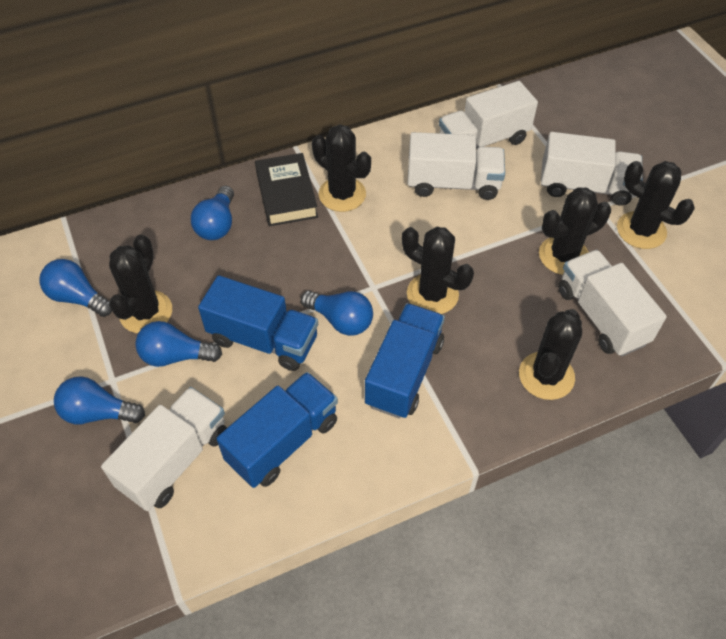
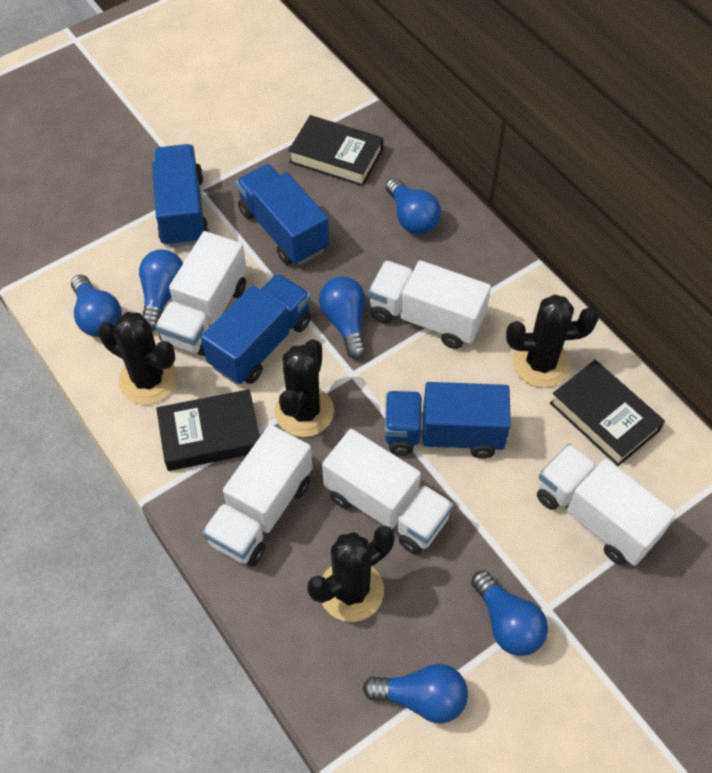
black book: [255,153,318,226] = 1 -> [156,389,260,471] [288,115,383,186] [550,360,665,466] = 3
black cactus: [109,234,172,333] [312,124,371,212] [402,227,474,314] [519,309,582,400] [539,187,611,275] [617,161,695,249] = 6 -> [98,312,177,405] [275,339,334,437] [307,525,395,622] [506,294,599,388] = 4
blue light bulb: [39,259,112,317] [54,376,145,424] [135,321,222,367] [191,186,234,240] [301,291,373,336] = 5 -> [71,275,122,337] [139,250,183,331] [319,277,366,359] [363,664,468,723] [386,178,441,234] [471,570,548,656] = 6
blue truck: [198,275,318,371] [217,372,338,488] [365,303,445,419] = 3 -> [152,144,209,248] [201,274,311,384] [236,164,329,265] [385,382,511,459] = 4

